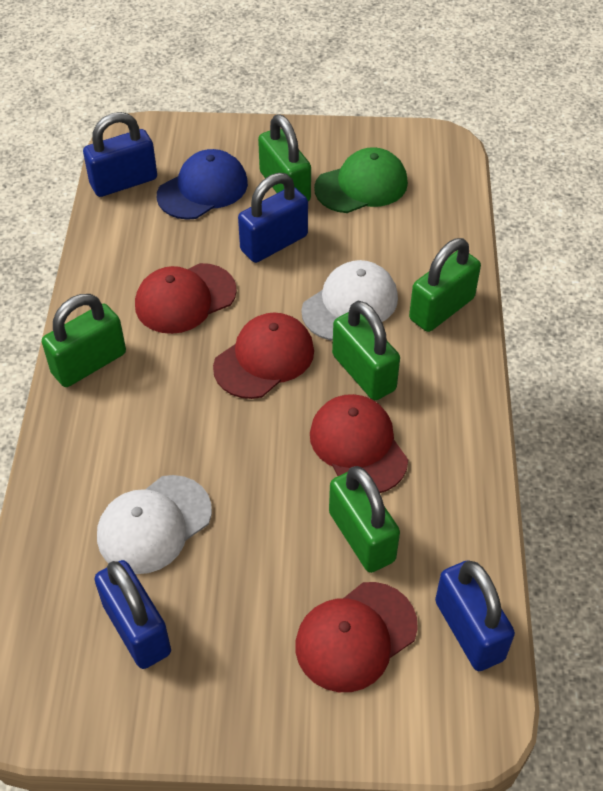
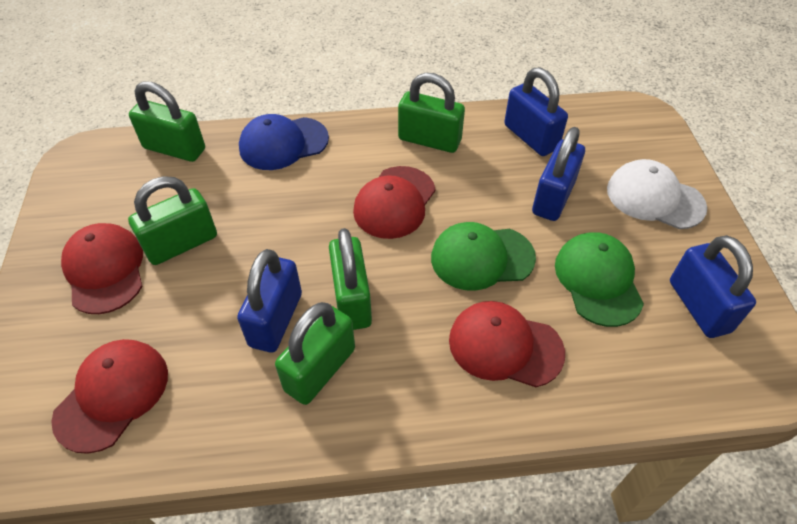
green cap: [314,147,408,213] = 1 -> [431,222,536,291] [555,232,644,327] = 2
white cap: [97,475,212,574] [301,260,398,341] = 2 -> [607,159,707,229] = 1

